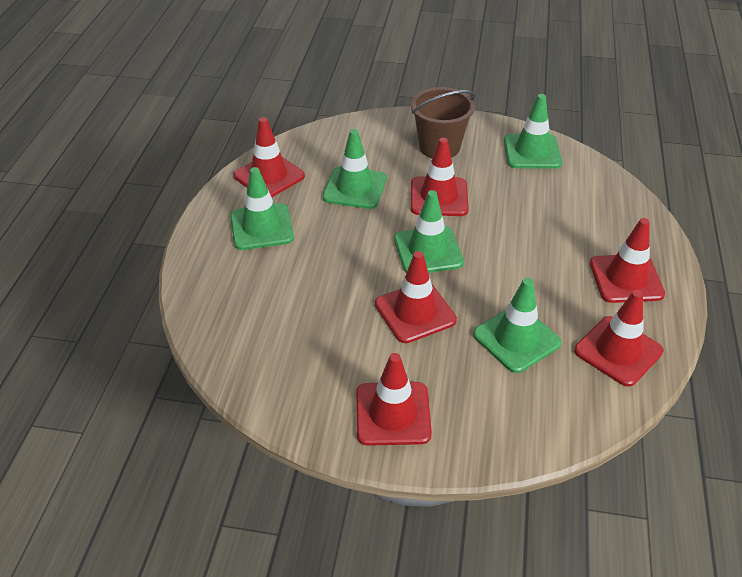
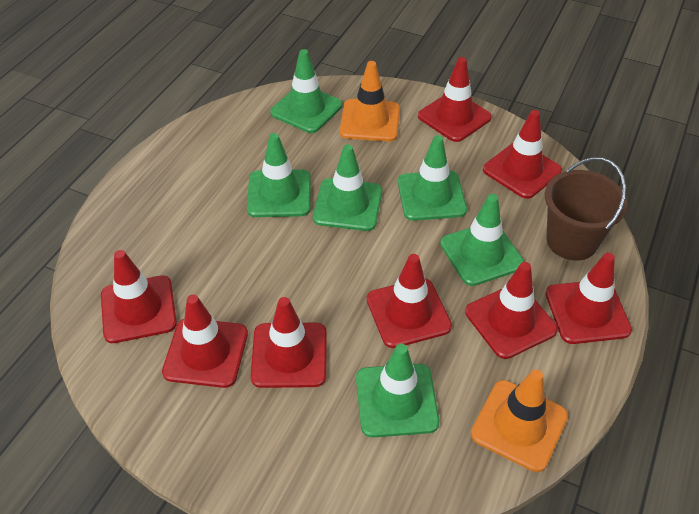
green traffic cone: [230,167,294,250] [322,129,386,209] [394,190,464,273] [473,278,562,373] [504,94,562,169] = 5 -> [247,133,311,217] [270,49,342,133] [313,144,382,231] [356,344,439,438] [398,135,467,221] [440,194,524,286] = 6
orange traffic cone: none = 0 -> [340,61,400,142] [471,369,568,472] = 2
red traffic cone: [233,117,305,197] [356,353,432,446] [375,251,457,343] [411,138,469,216] [574,290,664,387] [590,218,665,303] = 6 -> [101,250,177,343] [162,294,248,388] [251,297,327,388] [367,254,452,348] [418,57,492,142] [465,262,558,359] [483,110,562,199] [546,253,632,344] = 8

